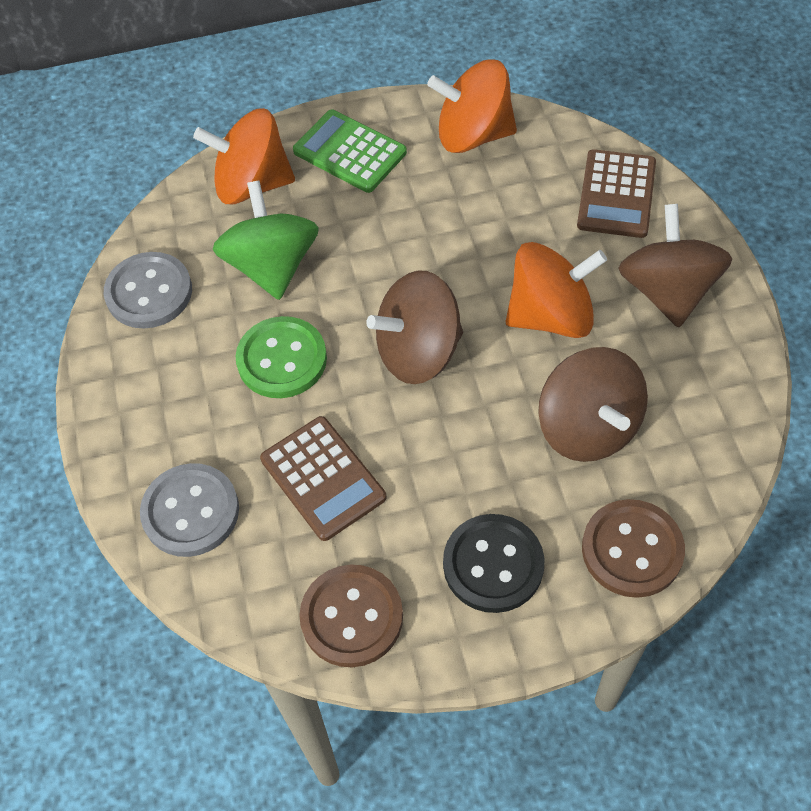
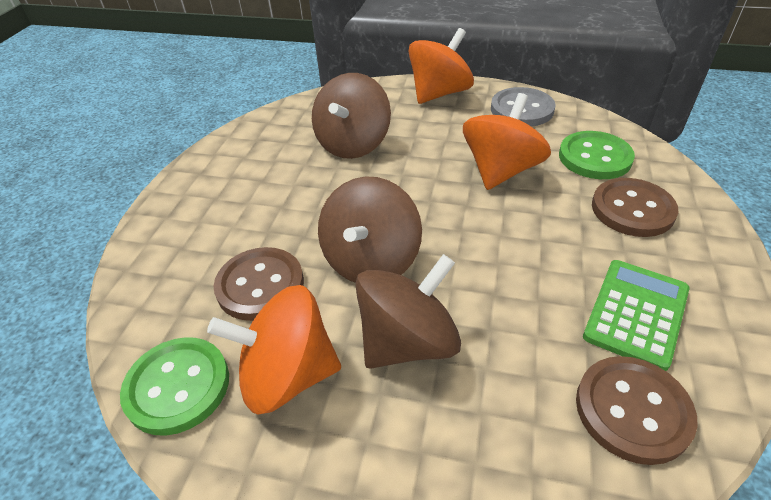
black button: [443,514,544,613] = 1 -> none = 0
brown button: [299,565,403,667] [582,499,685,598] = 2 -> [214,247,304,321] [576,356,698,465] [592,178,678,237] = 3
brown calculator: [260,416,387,541] [577,149,656,238] = 2 -> none = 0
green button: [236,316,327,398] = 1 -> [120,337,229,436] [559,131,635,179] = 2
green spinning top: [212,180,319,300] = 1 -> none = 0
grey button: [104,252,192,329] [140,463,239,557] = 2 -> [491,87,555,127] = 1

